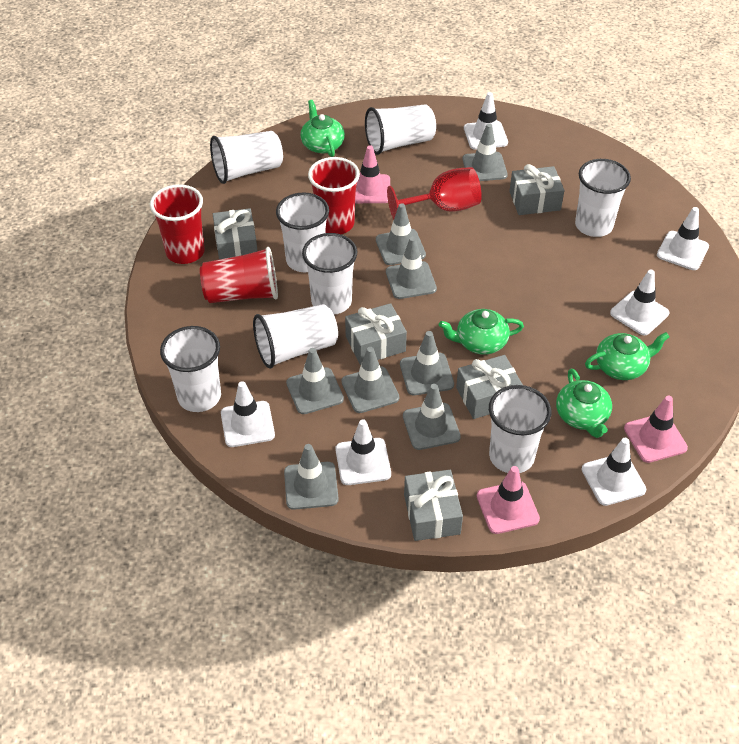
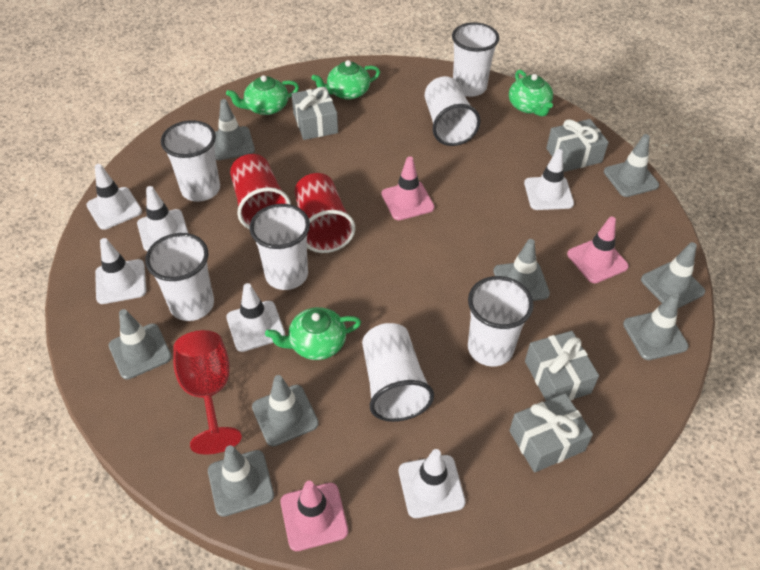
grey gift: [213,208,257,259] [345,303,407,365] [404,470,463,541] [456,355,523,419] [509,164,564,215] = 5 -> [292,87,338,140] [509,393,593,473] [525,331,599,401] [546,119,609,172] = 4
red cup: [150,184,205,264] [200,247,278,303] [308,157,360,234] = 3 -> [230,154,291,229] [294,173,355,253] = 2
white cup: [160,326,221,412] [210,131,283,184] [253,304,338,369] [276,192,329,272] [302,233,357,315] [365,104,436,155] [489,385,551,473] [575,159,631,237] = 8 -> [145,233,214,321] [161,120,220,202] [249,204,310,290] [362,323,434,422] [425,76,480,146] [452,22,499,97] [468,276,534,366] = 7

